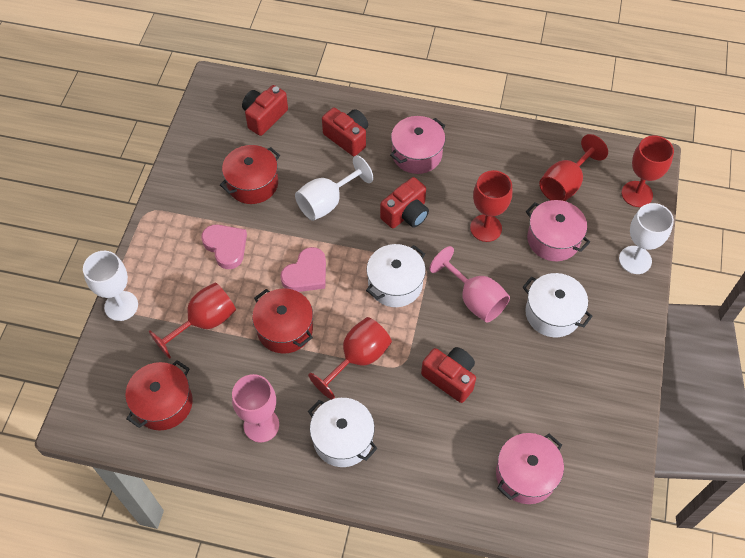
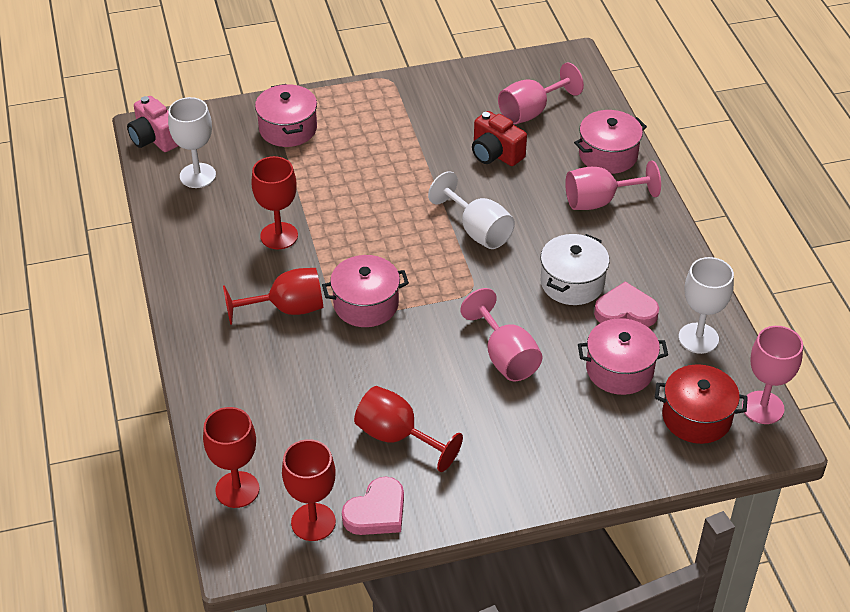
pink camera: none = 0 -> [127,96,178,152] = 1
pink goblet: [232,374,279,443] [429,246,510,322] = 2 -> [461,288,542,381] [498,63,584,124] [565,161,661,210] [742,326,803,424] = 4
pink pot: [390,116,445,174] [496,433,564,504] [526,200,590,261] = 3 -> [255,84,317,147] [322,255,409,327] [574,110,647,174] [578,318,668,395] = 4
red camera: [242,85,288,136] [322,107,368,156] [380,177,429,228] [421,347,476,403] = 4 -> [472,111,527,166] = 1
red pot: [125,360,193,430] [220,145,280,204] [252,288,313,354] = 3 -> [655,364,748,444] = 1
white pot: [308,398,378,467] [366,244,426,307] [522,273,593,337] = 3 -> [541,234,609,305] = 1

